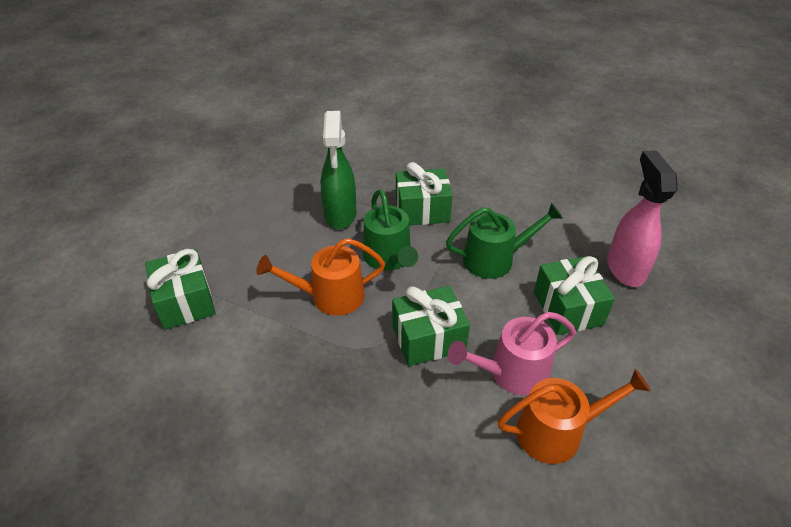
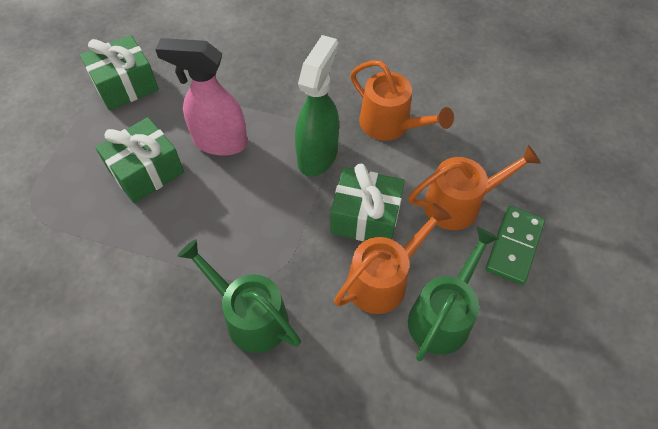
green domino: none = 0 -> [486,206,545,285] = 1
green gift: [145,249,216,330] [392,286,470,366] [396,162,453,226] [534,256,615,335] = 4 -> [80,35,159,111] [95,117,184,203] [330,164,405,241] = 3
orange watering can: [257,238,385,316] [498,369,651,464] = 2 -> [334,203,451,314] [350,60,454,141] [408,145,541,230] = 3
pink watering can: [448,312,576,396] = 1 -> none = 0

